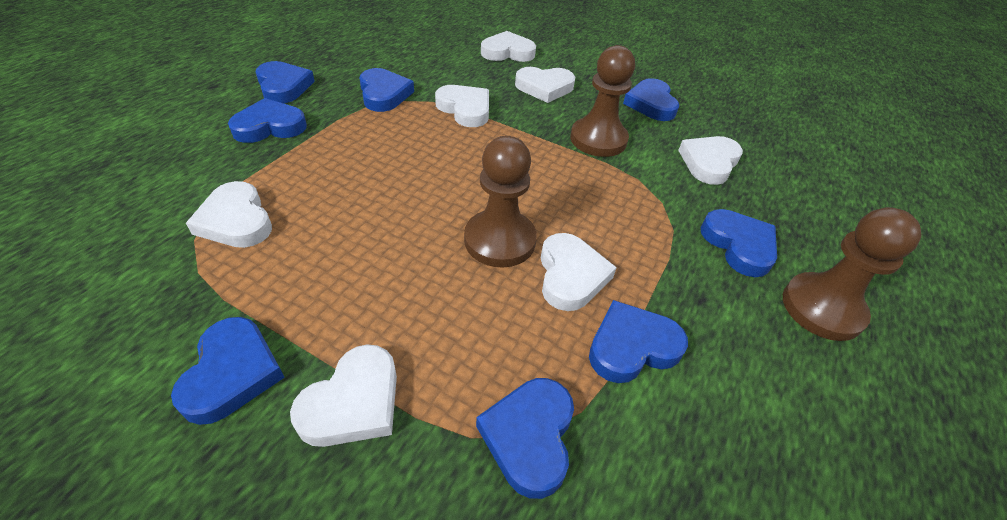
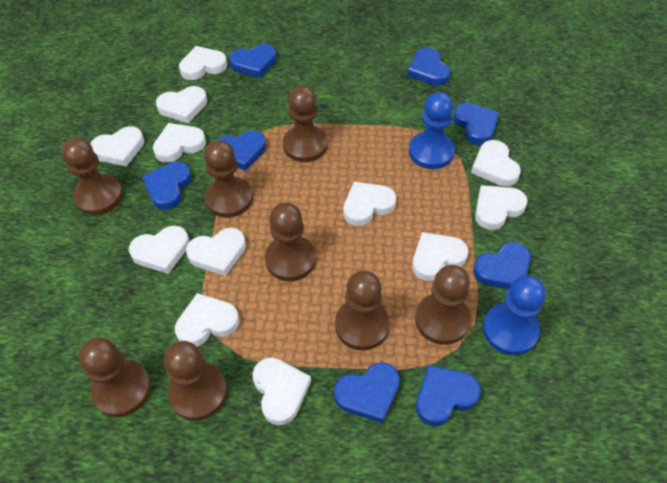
blue pawn: none = 0 -> [409,92,455,169] [483,275,546,355] = 2
brown pawn: [464,136,537,268] [570,45,635,157] [783,207,921,341] = 3 -> [62,138,123,215] [79,337,151,417] [164,341,227,420] [204,140,253,218] [265,203,316,282] [283,86,328,162] [335,271,390,350] [415,265,471,345] = 8
white heart: [186,181,272,248] [290,344,397,447] [435,85,489,127] [481,31,536,62] [515,67,575,103] [541,233,617,311] [678,136,743,185] = 7 -> [90,126,144,166] [129,226,189,274] [153,123,206,163] [156,86,207,123] [175,293,240,347] [179,46,227,80] [186,228,246,276] [253,358,311,425] [343,181,396,226] [412,232,468,281] [471,140,521,186] [475,185,528,230] = 12

